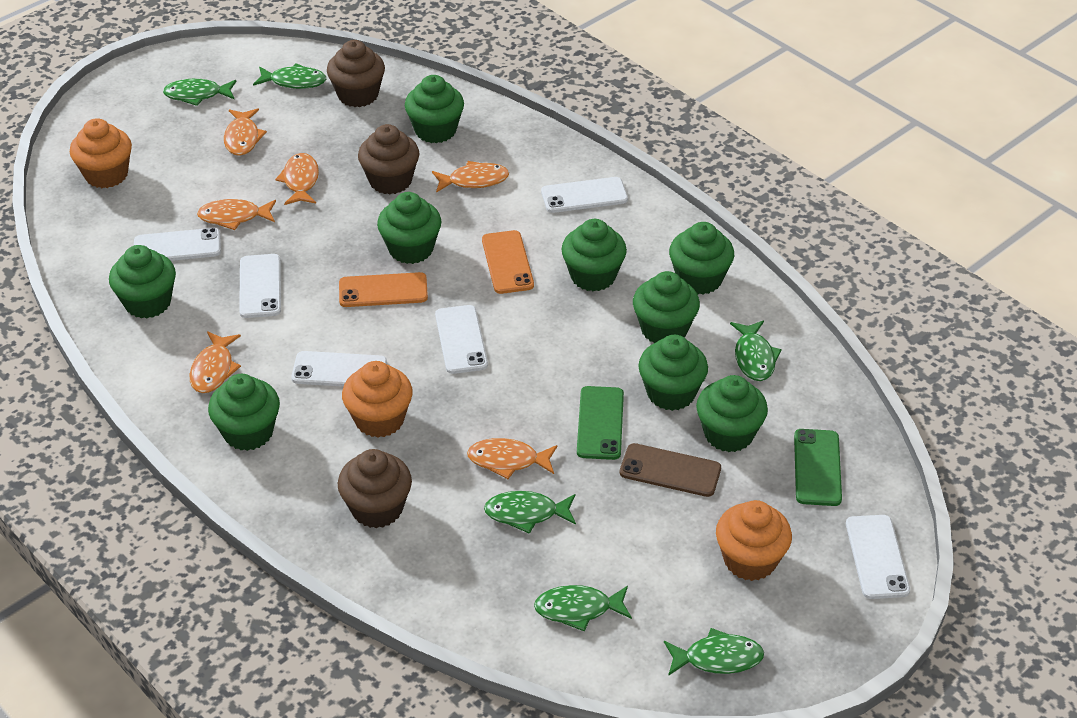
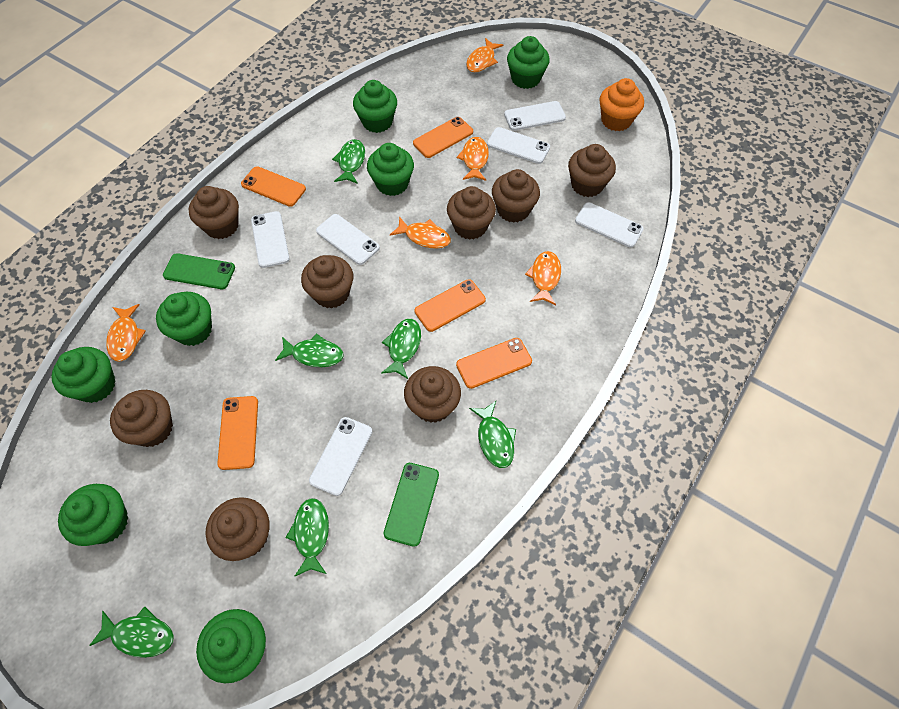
brown cupcake: [327,40,385,107] [338,449,412,528] [358,124,419,194] = 3 -> [110,390,173,447] [189,186,239,239] [205,497,270,561] [301,255,353,309] [404,366,461,423] [447,186,496,240] [492,169,540,223] [568,144,616,197] = 8
brown phone: [620,443,721,497] = 1 -> none = 0
green cupcake: [109,245,176,318] [208,374,280,451] [377,192,441,264] [405,75,464,143] [561,219,627,292] [633,271,700,343] [638,335,708,411] [669,222,734,295] [696,375,768,452] = 9 -> [51,347,116,403] [58,484,128,546] [156,292,212,346] [196,609,266,683] [353,80,397,133] [367,143,414,196] [507,36,550,89] = 7
orange cupcake: [70,118,132,188] [342,361,413,438] [716,500,792,581] = 3 -> [599,78,644,131] = 1
orange fish: [190,331,241,393] [197,199,276,230] [224,108,267,156] [275,153,319,205] [432,161,509,193] [467,438,557,479] = 6 -> [106,304,146,362] [390,216,451,249] [457,137,489,181] [466,38,504,72] [525,251,561,305] = 5
orange phone: [339,272,428,307] [482,230,534,294] = 2 -> [217,396,258,470] [241,166,306,207] [413,117,473,158] [415,279,486,332] [456,338,532,389] = 5

